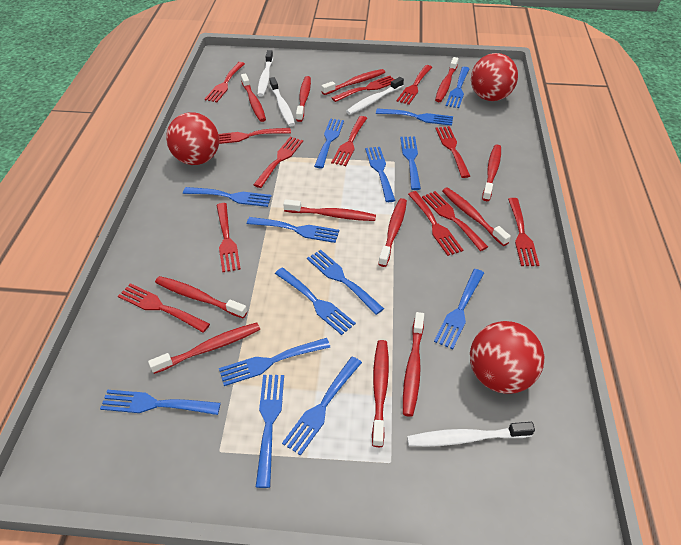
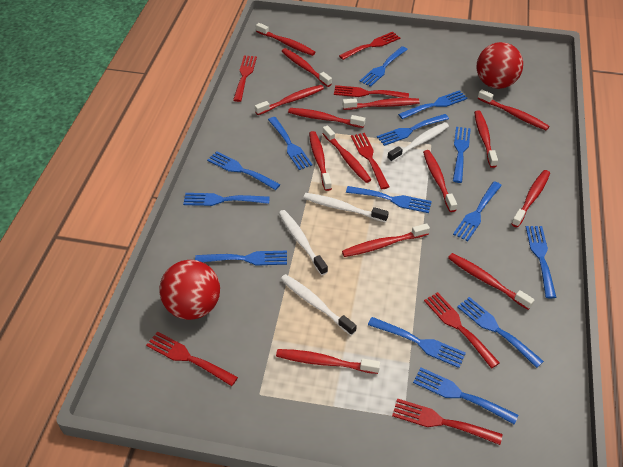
red ball: [166,112,219,165] [470,321,544,394] [471,53,518,101] = 3 -> [159,260,220,320] [477,42,523,89] = 2
red fork: [118,283,210,333] [205,62,245,102] [216,203,241,272] [219,128,291,144] [253,137,303,188] [331,76,395,102] [331,116,367,166] [396,65,432,105] [408,191,463,256] [422,191,488,251] [435,126,470,178] [508,198,539,266] = 12 -> [146,332,238,386] [233,55,257,102] [334,85,409,98] [339,32,400,60] [351,133,389,189] [392,399,503,445] [424,292,500,368] = 7
red toothbrush: [148,323,260,374] [155,276,247,318] [241,74,266,122] [283,199,376,221] [296,76,311,122] [321,69,385,95] [372,340,389,447] [378,198,407,267] [403,312,424,417] [435,57,459,102] [442,188,511,246] [482,145,501,201] = 12 -> [255,85,324,115] [256,23,315,56] [276,349,380,374] [282,48,332,87] [288,108,365,128] [309,131,332,191] [322,125,371,183] [342,223,430,257] [343,98,419,110] [423,150,457,212] [448,253,535,310] [474,110,498,168] [478,89,549,130] [512,170,550,228] = 14

